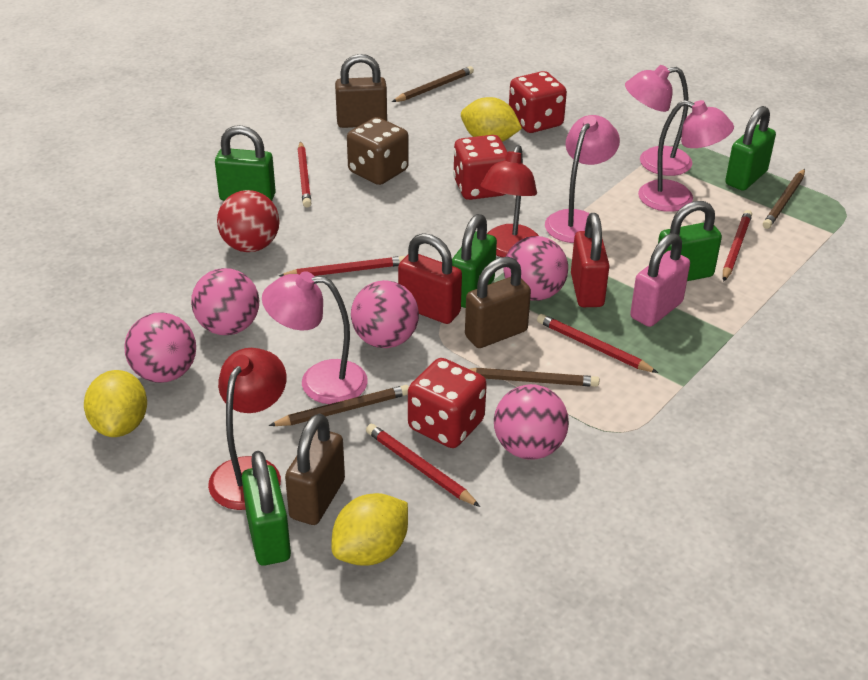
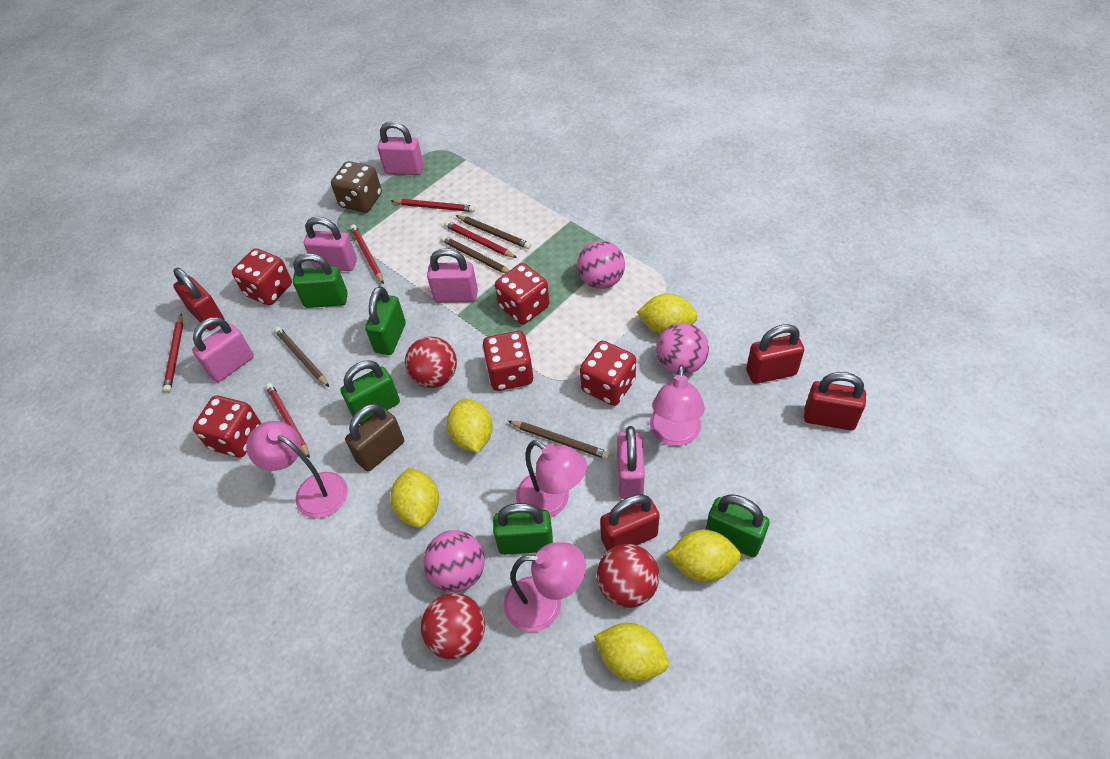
brown padlock: [285,413,345,525] [335,54,387,128] [465,257,531,348] = 3 -> [345,404,404,471] = 1
pink ball: [124,312,196,383] [191,268,259,335] [351,280,419,348] [494,384,569,460] [504,236,568,301] = 5 -> [424,530,485,592] [577,241,625,289] [656,323,709,375] = 3
pink padlock: [630,233,690,327] = 1 -> [192,317,254,382] [304,217,357,271] [378,121,424,175] [427,248,478,303] [617,426,645,499] = 5
red ball: [217,190,280,252] = 1 -> [405,336,457,388] [421,593,485,660] [597,544,659,608] = 3
red dice: [408,358,487,448] [453,135,508,200] [509,71,567,133] = 3 -> [193,395,261,458] [232,248,292,305] [483,331,533,391] [495,263,550,324] [580,341,636,406] = 5
red lamp: [208,348,286,510] [480,145,539,257] = 2 -> none = 0
red padlock: [398,233,462,324] [571,213,610,307] = 2 -> [173,268,225,330] [600,494,660,551] [746,324,804,384] [804,372,866,430] = 4
yellow lemon: [84,370,147,437] [331,493,408,566] [461,97,522,142] = 3 -> [390,468,439,528] [447,399,493,453] [594,623,669,682] [637,294,698,334] [666,530,741,582] = 5

